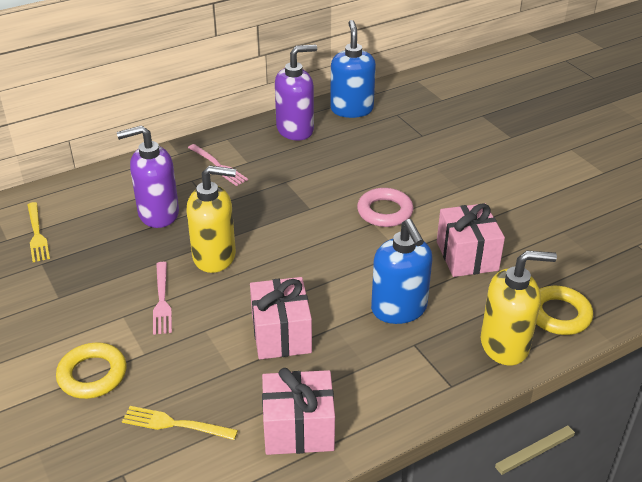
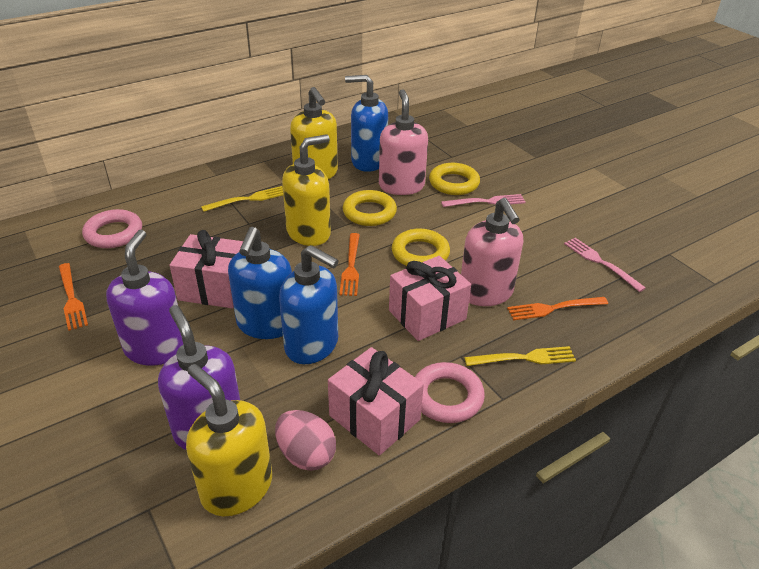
blue soap dispenser: [330,20,376,118] [371,219,432,324] = 2 -> [228,227,292,339] [279,245,339,364] [345,75,388,172] = 3
orange fork: none = 0 -> [59,263,88,331] [339,233,360,296] [507,297,608,320] = 3
pink egg: none = 0 -> [275,410,336,471] = 1
pink ring: [357,188,414,227] = 1 -> [82,209,142,248] [415,362,485,423] = 2
pink soap dispenser: none = 0 -> [379,89,428,195] [461,198,523,306] = 2
yellow ring: [56,342,126,399] [536,286,593,335] = 2 -> [343,190,397,226] [392,228,450,266] [429,163,480,195] = 3
yellow soap dispenser: [186,165,236,273] [481,251,557,366] = 2 -> [186,364,272,516] [282,134,331,246] [290,87,338,179] = 3

